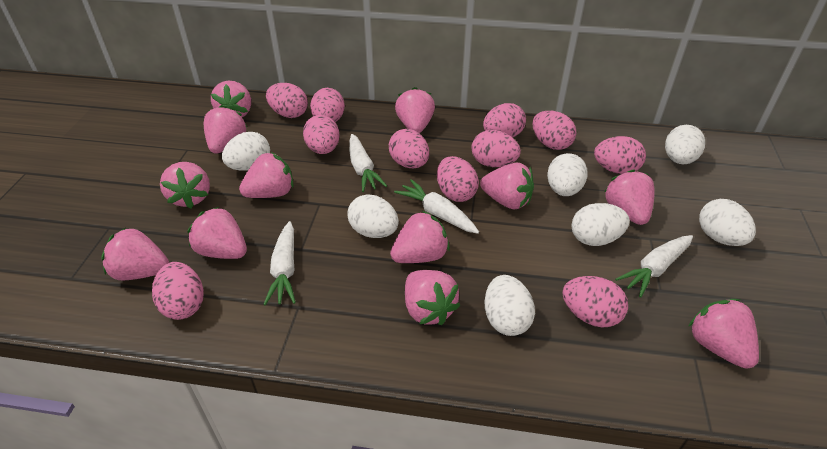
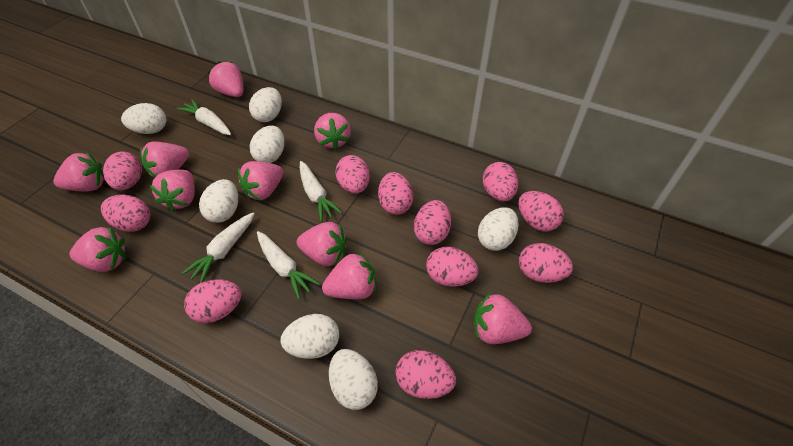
pink strawberry: [101,228,169,280] [160,162,210,208] [187,207,247,259] [204,105,247,154] [211,81,251,117] [239,152,293,198] [390,211,450,263] [395,87,435,133] [405,270,460,325] [480,163,534,210] [604,170,655,225] [688,299,759,369] = 12 -> [54,152,106,192] [70,226,126,272] [140,141,189,178] [150,169,195,211] [208,61,243,97] [238,161,284,200] [297,222,347,266] [314,113,351,150] [322,252,376,299] [474,293,532,344] = 10

